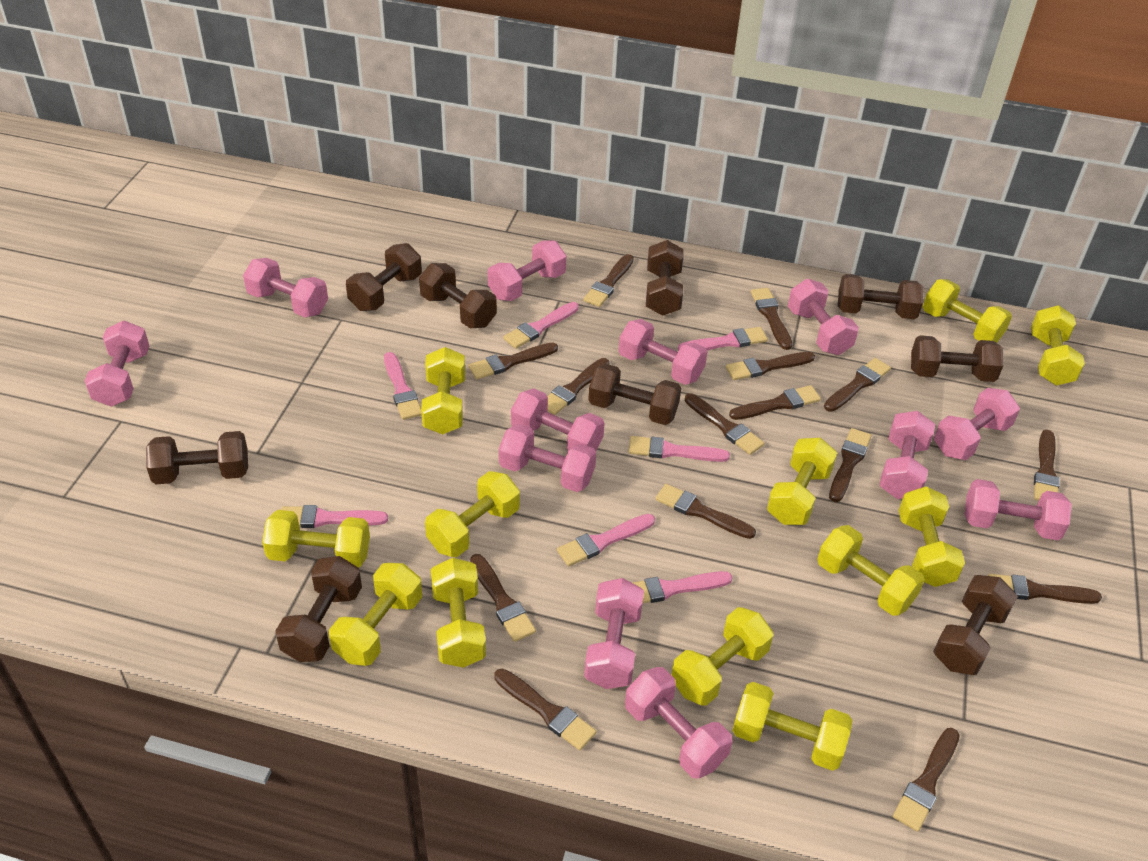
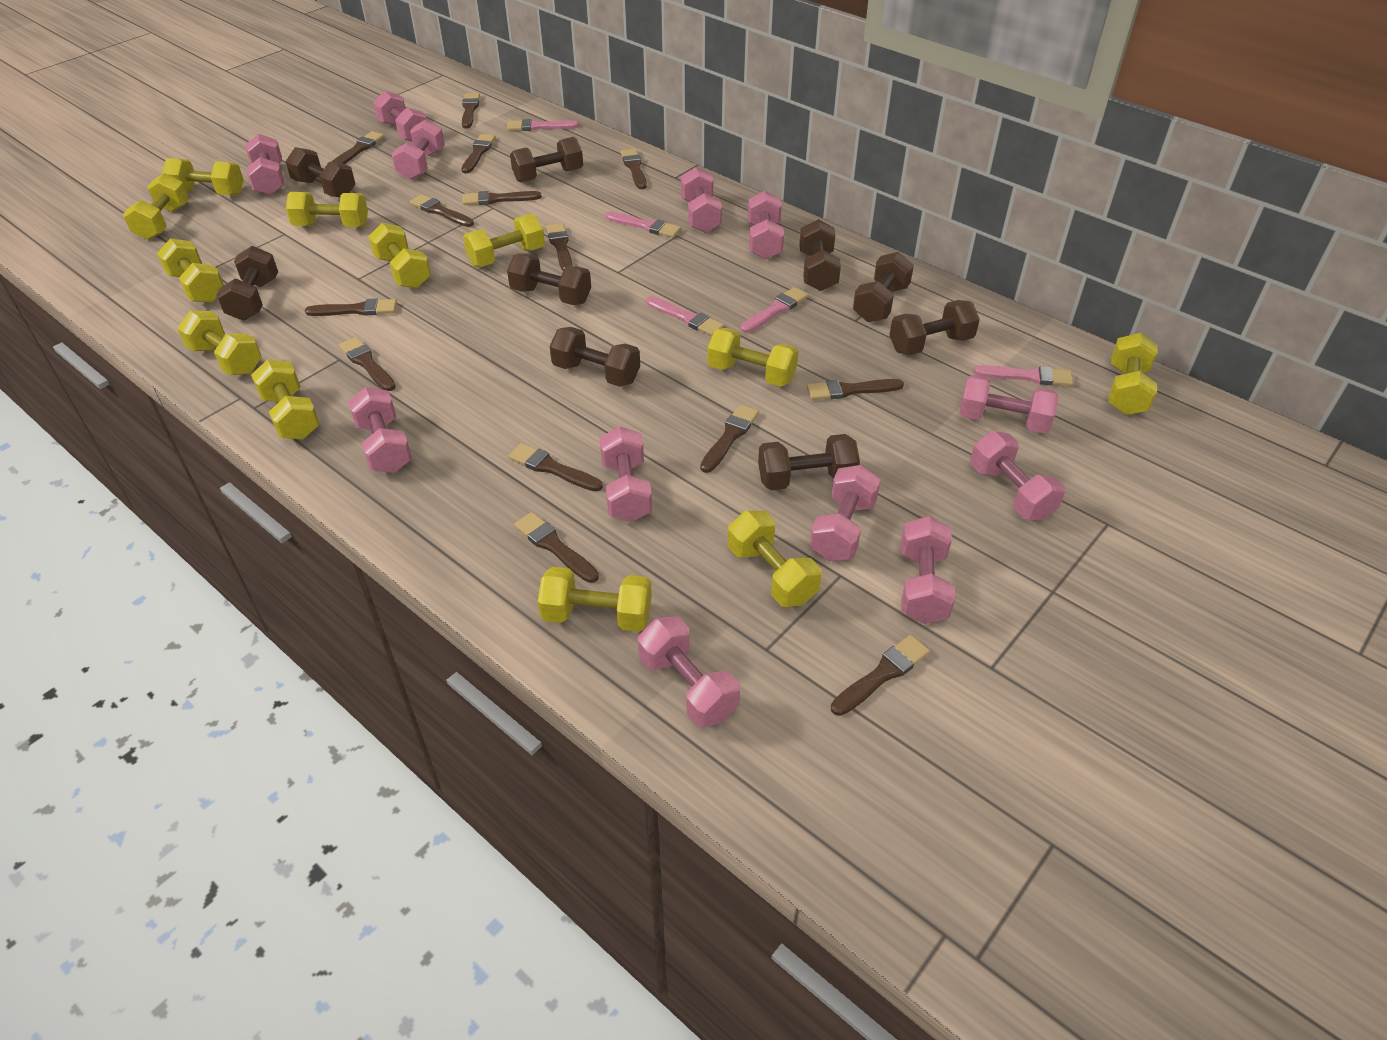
brown brush: [468,342,558,379] [470,554,536,642] [494,669,597,750] [547,358,609,415] [583,254,634,307] [655,484,756,539] [685,394,764,455] [726,352,815,380] [729,385,821,420] [751,288,792,350] [824,358,891,412] [829,428,872,502] [893,728,959,832] [988,574,1102,604] [1034,430,1060,501] = 15 -> [305,299,397,316] [332,131,384,164] [339,337,396,391] [410,194,474,227] [462,93,480,128] [462,134,496,174] [462,191,542,205] [508,443,603,492] [514,512,599,583] [546,223,573,271] [620,148,647,189] [700,404,759,473] [807,379,904,400] [831,635,930,716] = 14
pink brush: [281,505,388,528] [384,352,422,420] [503,302,579,349] [557,514,655,566] [629,436,730,462] [633,571,733,603] [678,327,768,351] = 7 -> [507,119,579,131] [605,211,681,238] [646,296,724,336] [740,287,808,333] [974,365,1073,386] = 5

